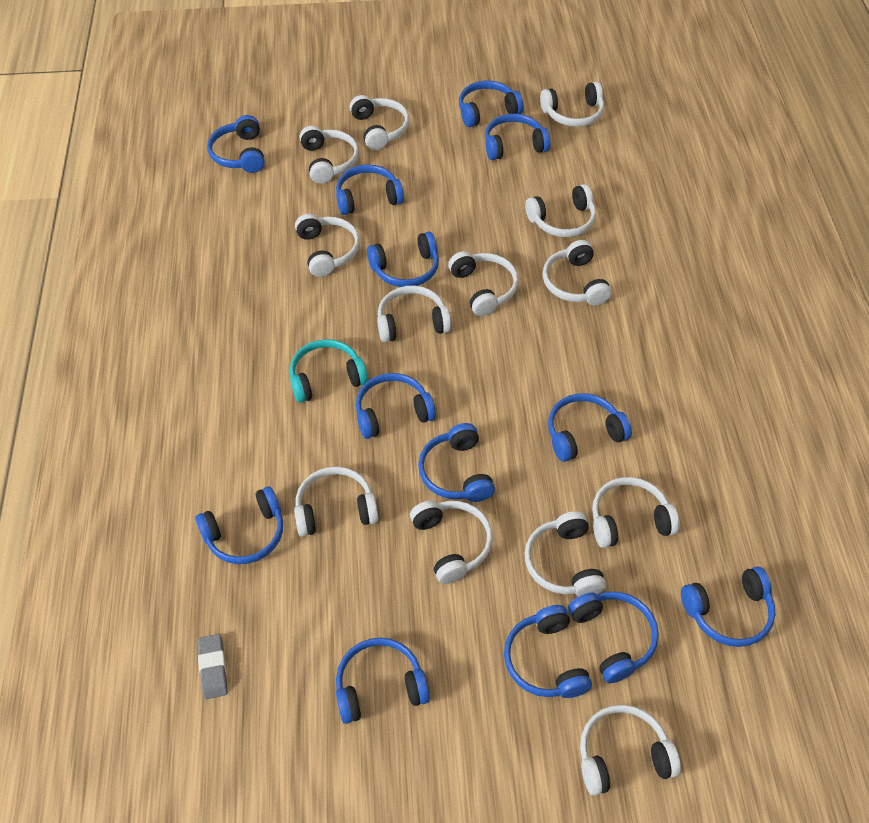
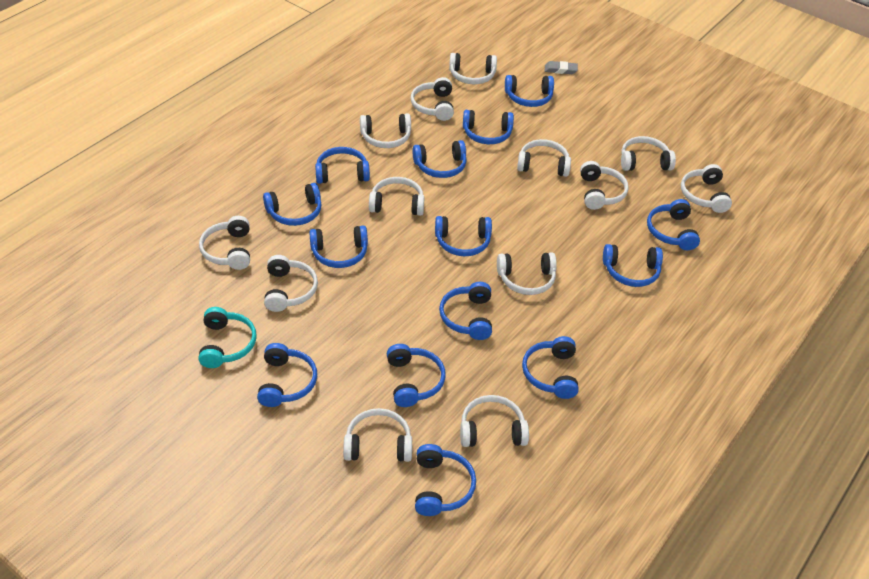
blue headphones: [195,486,283,564] [207,115,265,173] [336,164,404,215] [336,638,430,724] [356,373,436,439] [367,231,439,287] [418,423,495,502] [459,81,524,127] [485,114,551,160] [504,605,592,698] [548,393,632,462] [568,592,659,683] [681,567,775,647] = 13 -> [257,343,317,407] [263,183,322,226] [309,225,368,268] [315,147,370,184] [387,344,446,407] [412,140,467,178] [415,444,476,516] [435,216,492,256] [439,282,492,340] [463,110,514,144] [505,75,554,107] [522,336,579,399] [603,244,663,287] [647,199,700,250] = 14

